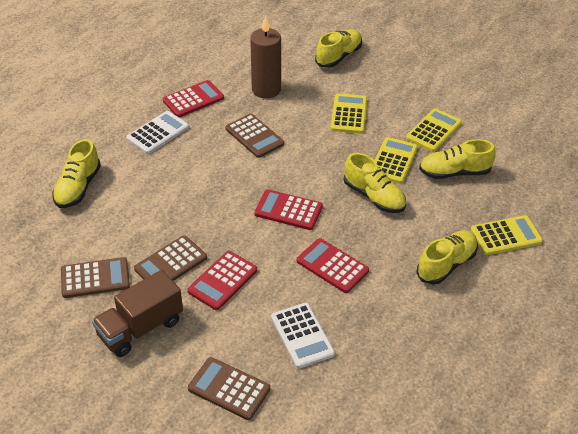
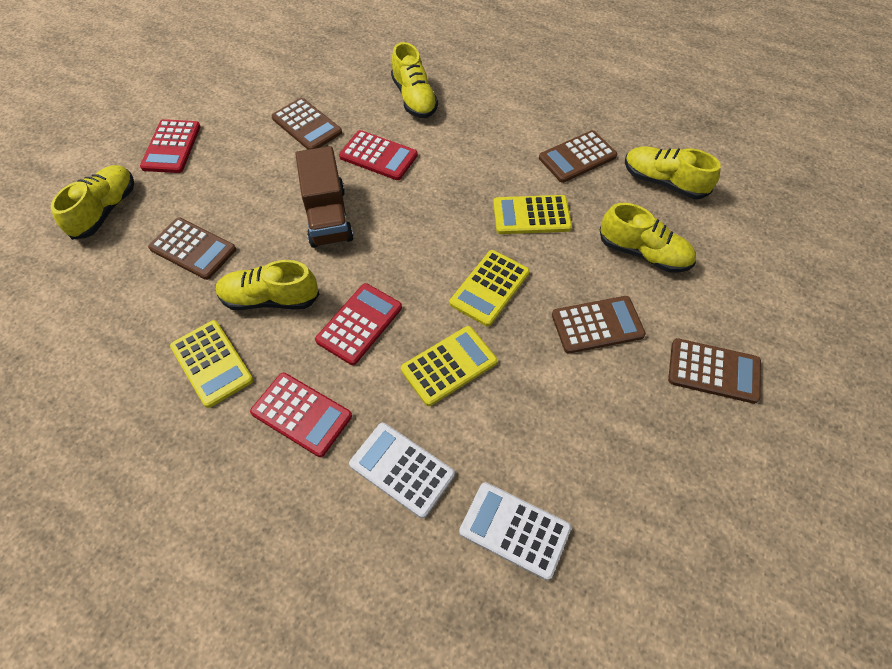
brown calculator: [61,257,130,298] [134,236,207,281] [188,357,270,420] [225,114,284,158] = 4 -> [148,218,236,280] [271,98,342,150] [539,130,617,183] [552,296,646,354] [668,338,761,404] = 5
brown candle: [250,15,281,98] = 1 -> none = 0

